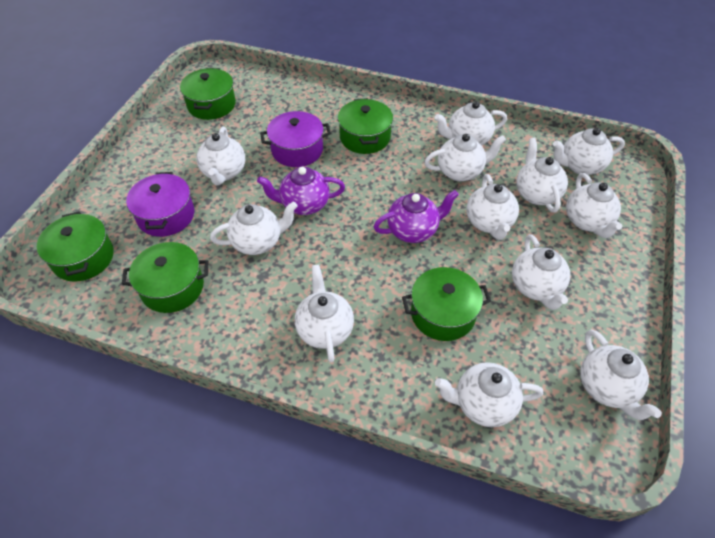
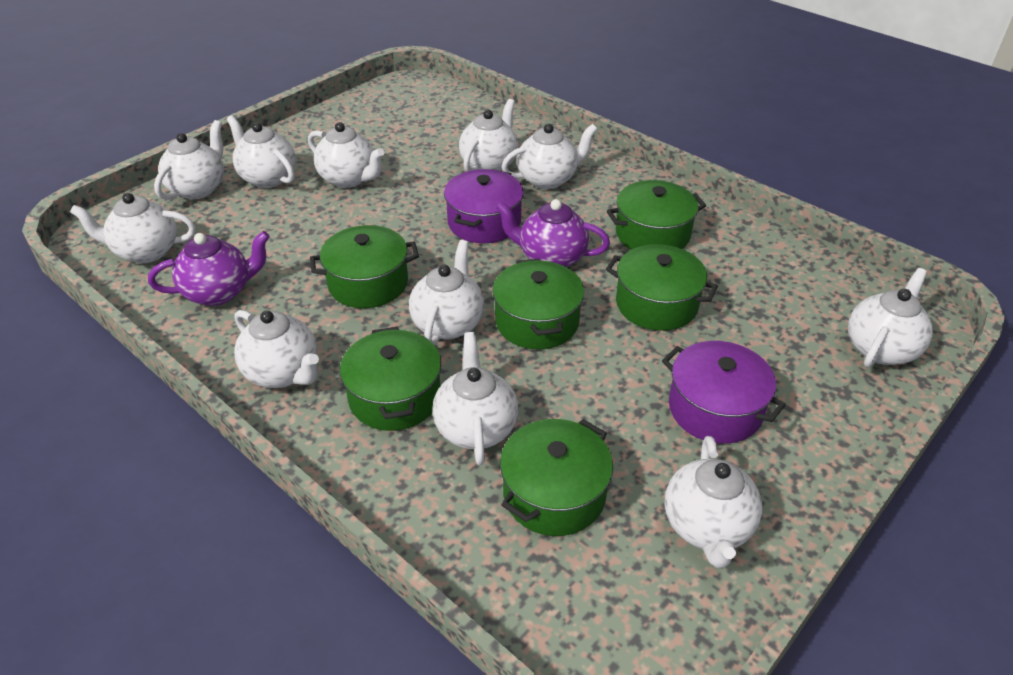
green pot: [37,211,114,282] [122,242,208,313] [180,68,236,120] [338,98,393,154] [402,267,491,341] = 5 -> [310,225,419,308] [340,327,441,431] [492,259,584,349] [500,419,613,536] [606,244,718,331] [607,180,706,250] = 6
white teapot: [197,126,245,185] [210,202,298,255] [295,265,354,362] [425,134,506,181] [435,101,507,146] [435,362,543,427] [466,174,519,240] [512,234,570,310] [516,138,568,213] [553,128,625,175] [566,173,622,238] [580,329,662,420] = 12 -> [70,193,196,263] [154,120,224,200] [227,115,296,188] [234,310,319,388] [308,122,384,188] [409,240,484,346] [432,332,518,465] [459,99,519,172] [502,124,597,189] [665,436,762,568] [848,268,933,368] = 11

